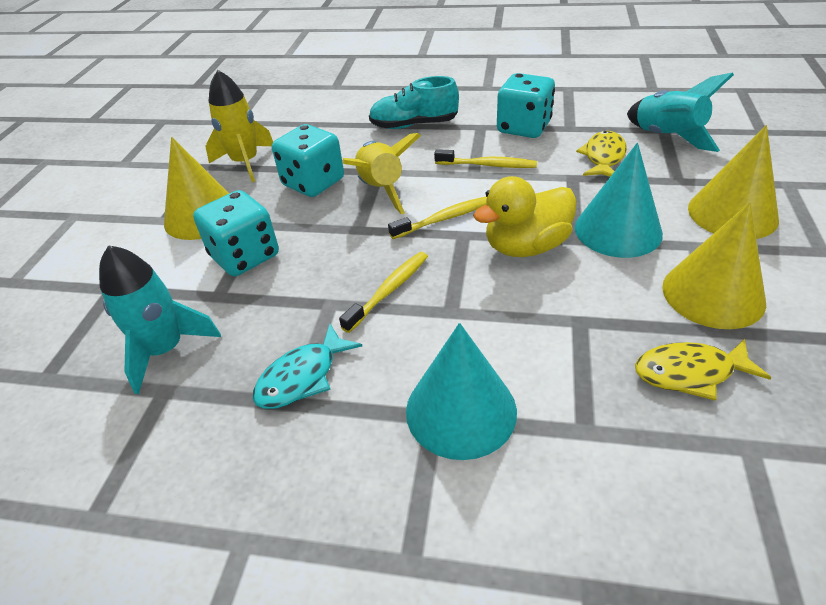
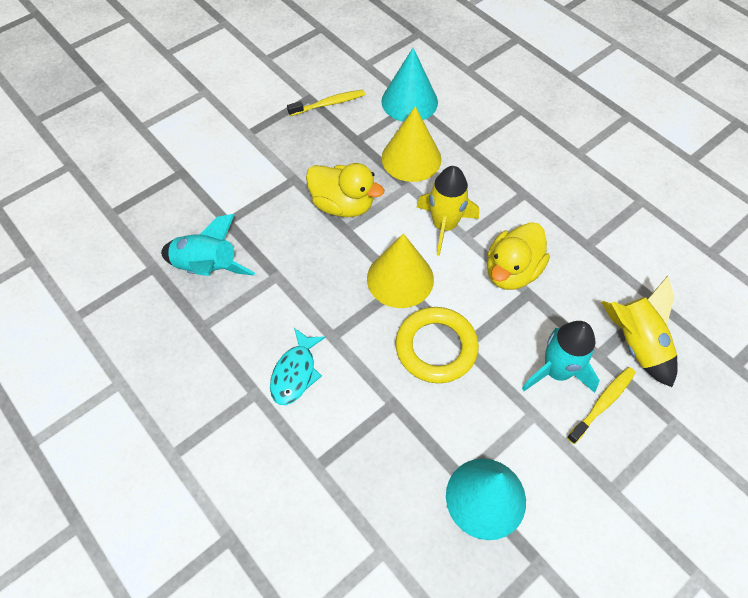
turquoise dice: [193,190,279,276] [272,124,344,197] [497,73,555,138] = 3 -> none = 0
turquoise shoe: [369,76,459,129] = 1 -> none = 0
yellow cone: [164,137,229,240] [662,202,766,329] [688,125,779,239] = 3 -> [367,233,434,308] [382,106,441,182] = 2
yellow duck: [473,176,577,257] = 1 -> [306,163,384,217] [487,222,550,290] = 2
yellow fish: [576,131,627,177] [635,339,771,401] = 2 -> none = 0
yellow ring: none = 0 -> [395,307,479,383] = 1
yellow toothbrush: [339,252,428,333] [388,197,487,239] [434,149,537,168] = 3 -> [287,90,365,116] [567,367,636,444] = 2

